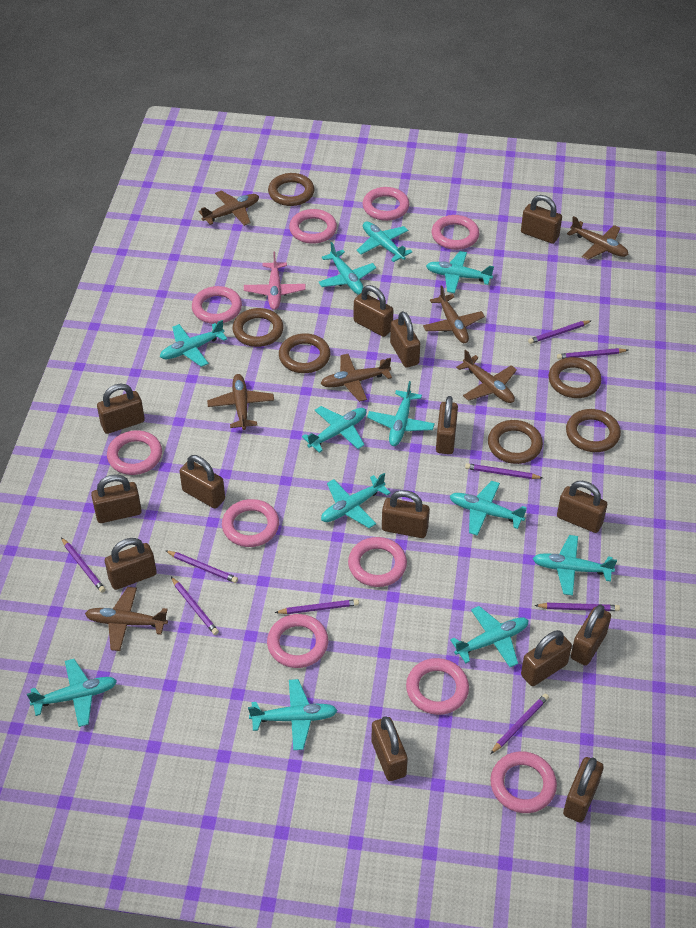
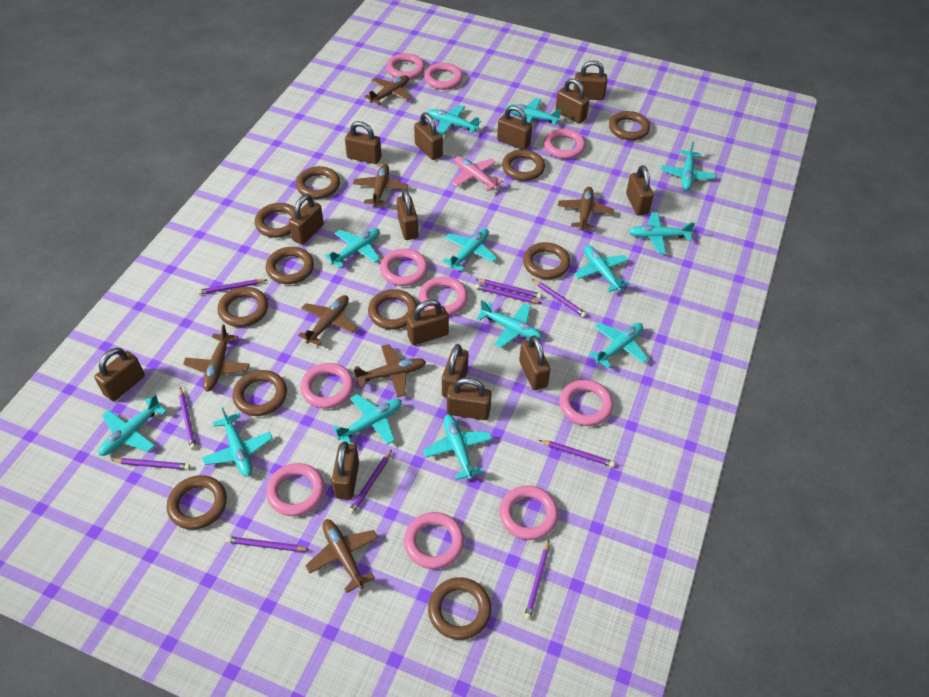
brown ring: [233,308,283,347] [268,173,315,206] [279,333,330,373] [488,420,543,464] [549,357,601,398] [566,409,621,452] = 6 -> [167,475,227,530] [218,287,268,327] [233,370,287,416] [255,203,295,238] [266,247,314,284] [296,166,340,199] [368,289,417,330] [428,577,491,640] [502,149,545,181] [523,242,570,279] [609,111,650,140] = 11
purple pencil: [61,537,106,593] [166,551,238,583] [171,577,219,635] [275,599,359,614] [465,463,543,479] [490,694,549,754] [528,320,592,344] [534,603,620,611] [557,348,628,359] = 9 -> [111,458,190,470] [179,388,196,450] [198,279,267,295] [226,536,310,552] [348,450,392,515] [475,279,542,298] [475,284,541,303] [524,541,549,620] [532,279,586,317] [539,440,615,467] = 10
turquoise plane: [27,659,117,727] [160,320,227,367] [248,679,338,750] [302,406,366,453] [318,242,376,295] [321,473,391,528] [356,221,412,262] [367,381,435,446] [426,251,494,293] [450,481,527,536] [450,606,529,667] [532,535,617,596] = 12 -> [98,394,167,456] [202,407,273,477] [325,228,380,268] [333,394,402,445] [423,415,492,480] [427,105,481,136] [443,228,497,271] [477,300,542,348] [506,98,561,125] [574,245,629,292] [589,322,648,369] [628,212,695,254] [661,142,716,191] = 13

